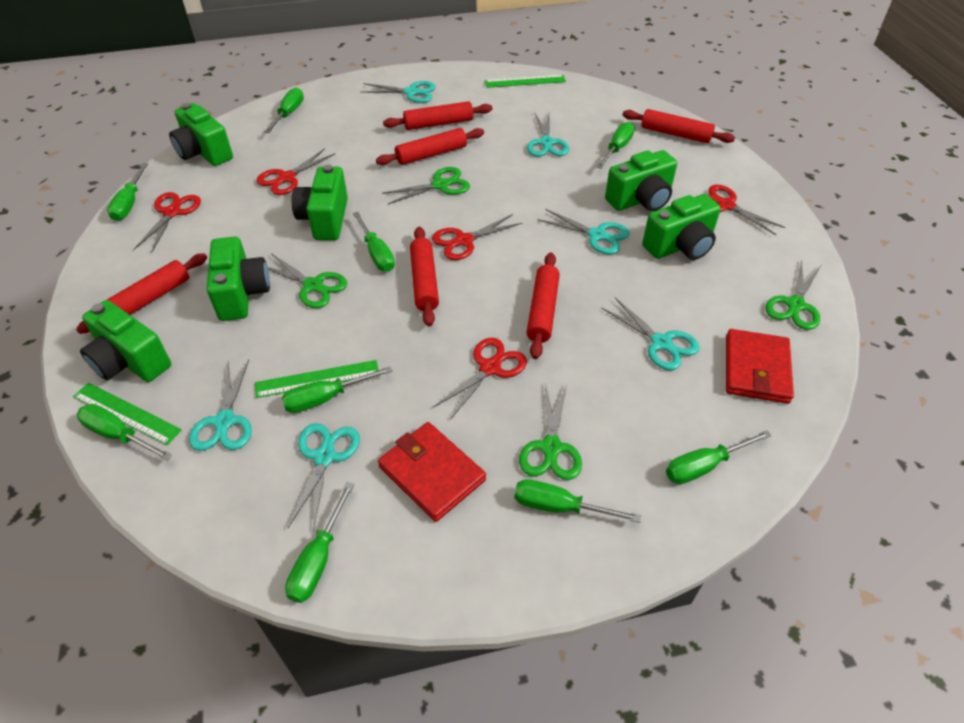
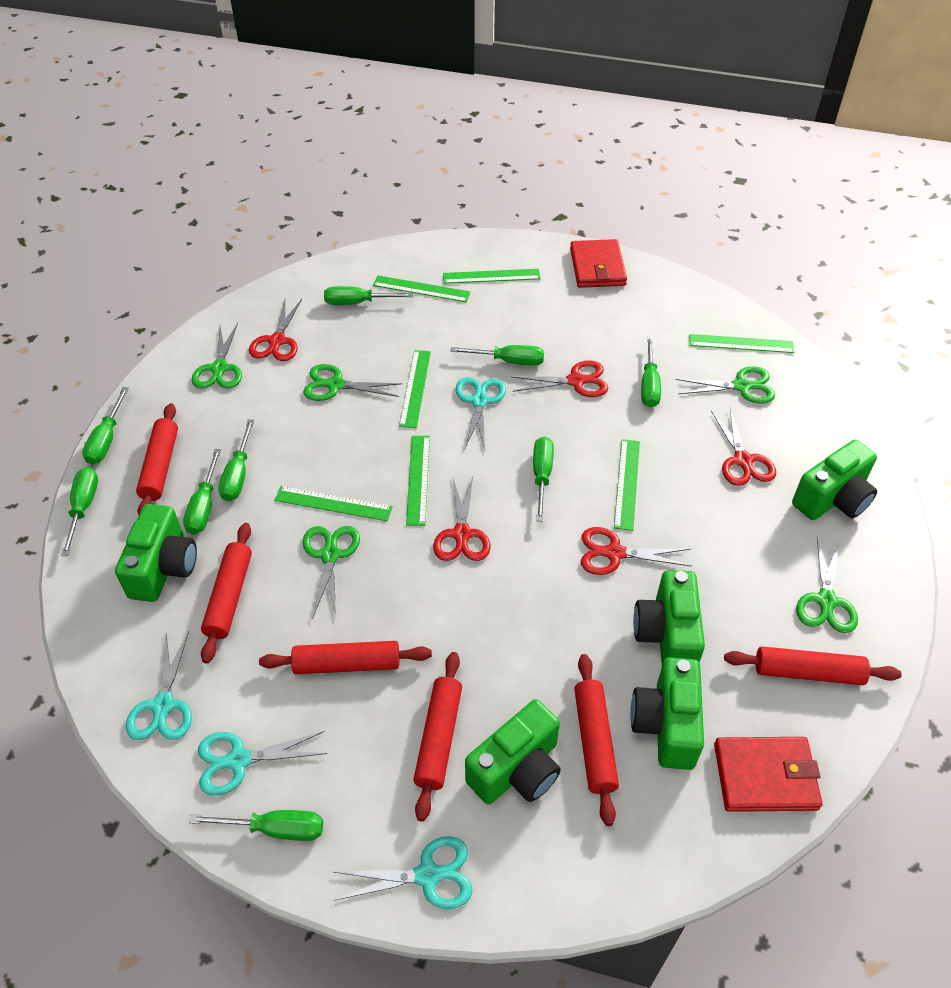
green camera: [80,300,171,382] [169,103,233,166] [207,236,270,321] [292,164,348,240] [605,150,677,211] [642,194,721,260] = 6 -> [115,504,197,602] [465,699,561,805] [630,657,704,770] [633,570,705,665] [792,440,877,520] = 5
green ruler: [73,383,182,445] [255,360,379,398] [485,75,566,88] = 3 -> [274,486,393,521] [373,275,471,302] [399,350,431,428] [406,436,430,526] [443,269,541,284] [614,439,640,531] [689,334,795,353] = 7
green scissors: [268,253,348,308] [382,167,470,204] [519,383,582,480] [765,261,821,330] = 4 -> [191,323,242,389] [303,364,402,401] [303,526,360,619] [676,366,775,404] [796,537,858,633] = 5
turquoise scissors: [189,360,252,451] [288,423,360,530] [360,81,436,103] [527,111,569,157] [537,209,630,255] [601,298,700,370] = 6 -> [126,631,192,740] [198,731,327,796] [334,836,472,909] [455,377,506,451] = 4

